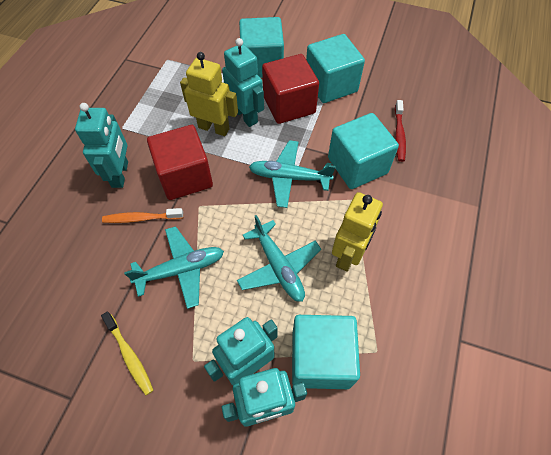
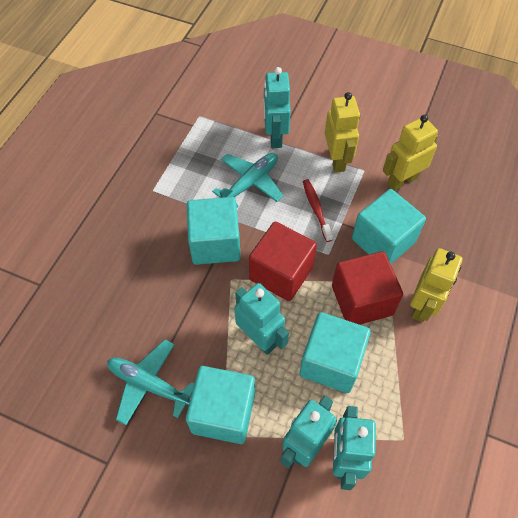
orange toothbrush: [102,208,183,223] = 1 -> none = 0
turquoise plane: [124,226,224,309] [237,215,321,302] [249,140,336,208] = 3 -> [107,340,195,425] [212,153,283,207] = 2
yellow robot: [180,52,238,136] [332,192,383,272] = 2 -> [325,92,360,173] [383,115,438,191] [410,248,463,322] = 3
yellow toothbrush: [101,312,154,395] = 1 -> none = 0

